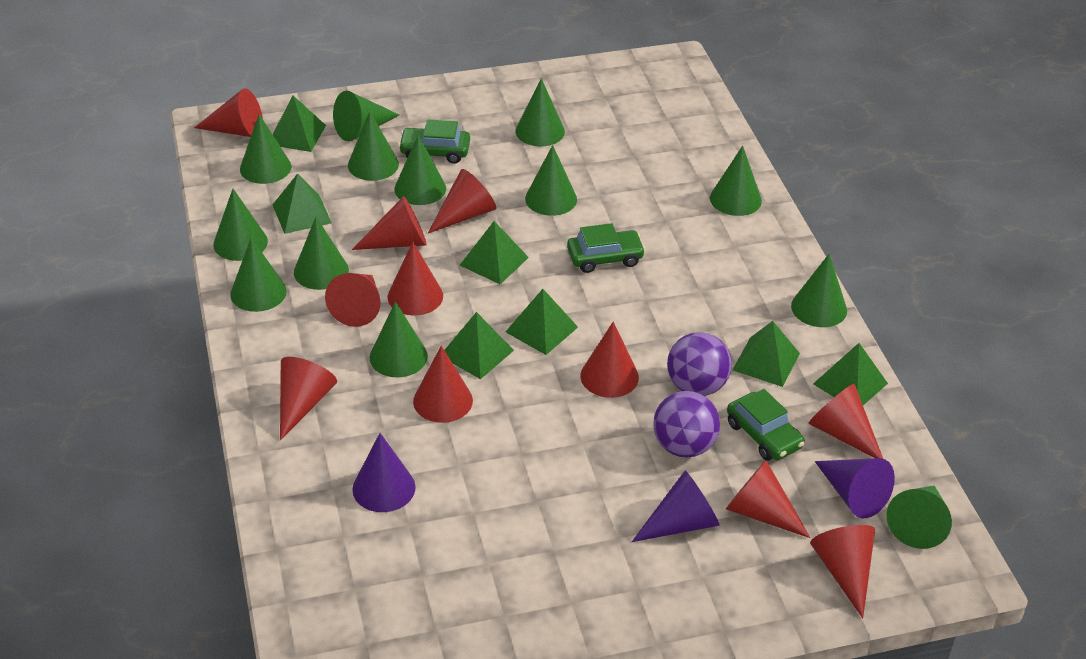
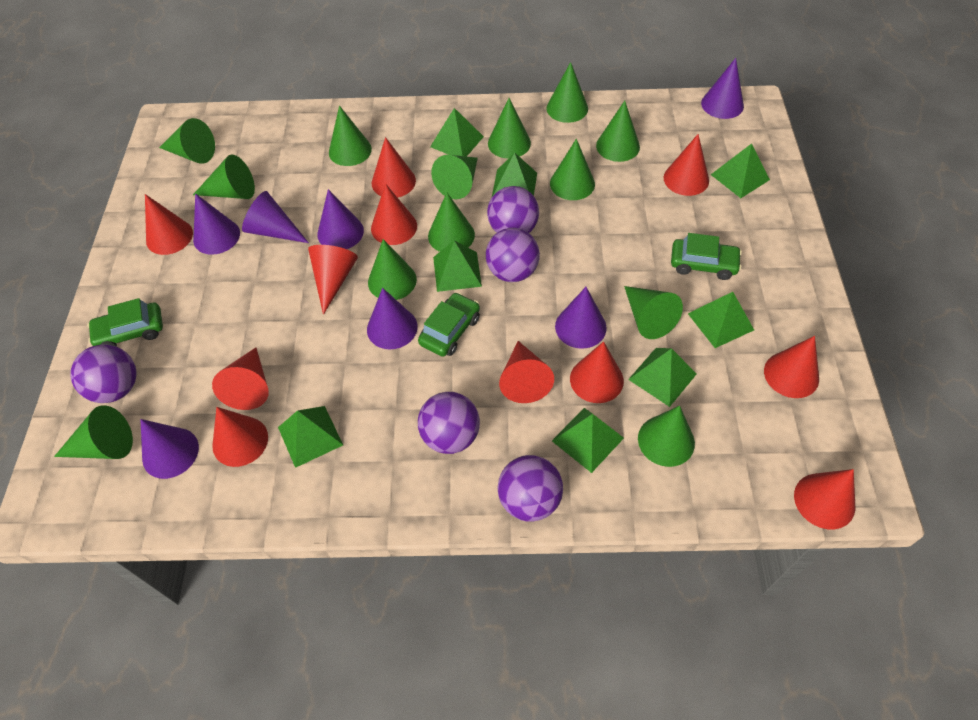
green pyramid: [273,96,326,152] [273,173,332,234] [445,312,514,379] [460,221,529,284] [506,289,578,355] [733,321,800,387] [813,343,888,405] = 7 -> [278,406,343,468] [430,108,484,157] [433,240,482,292] [492,153,537,197] [552,408,624,473] [628,348,697,407] [688,292,754,348] [711,144,770,198] = 8
purple ball: [653,391,720,458] [667,332,732,396] = 2 -> [70,344,137,403] [418,392,480,454] [486,228,540,282] [487,186,539,233] [497,455,563,522] = 5
purple cone: [352,433,416,512] [632,471,720,542] [815,458,895,519] = 3 -> [140,419,199,479] [193,194,240,255] [242,191,309,243] [317,189,364,249] [367,288,418,349] [555,287,607,349] [701,58,744,119] = 7

